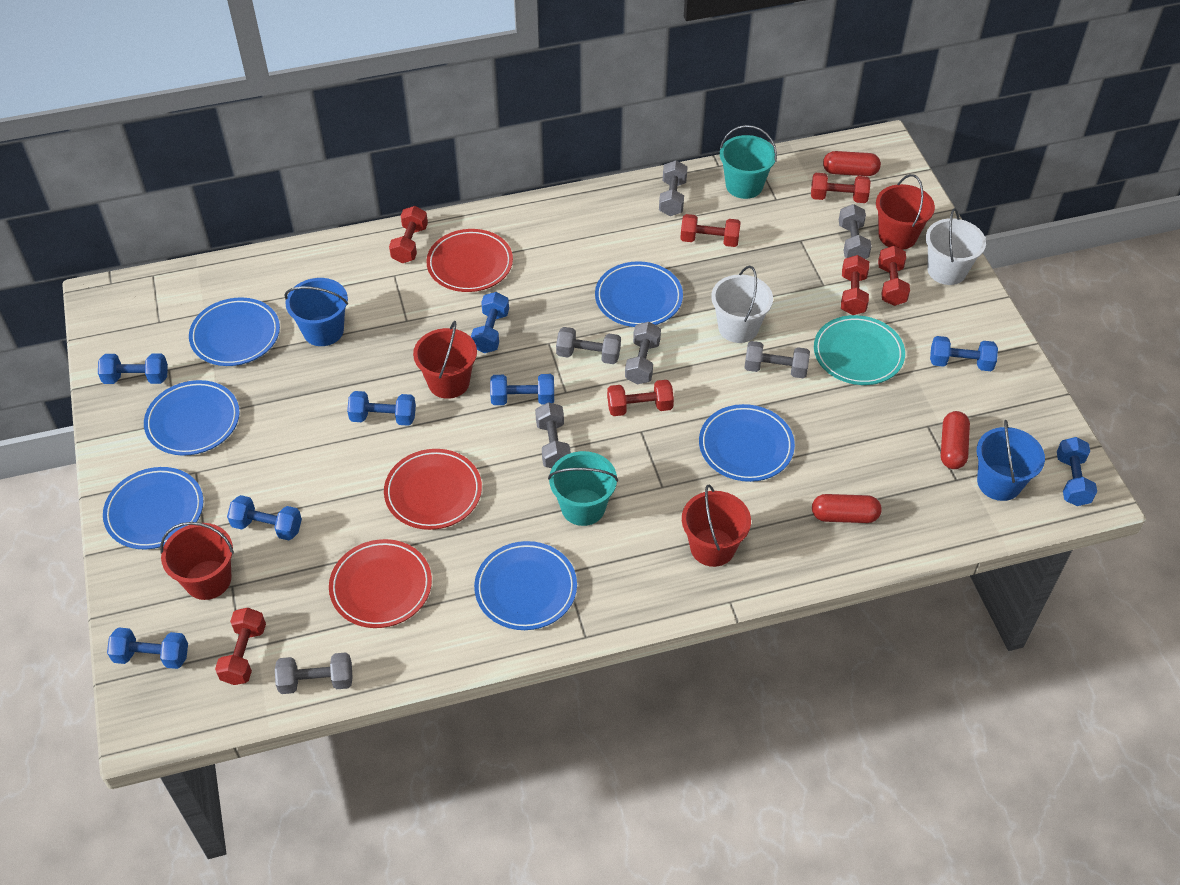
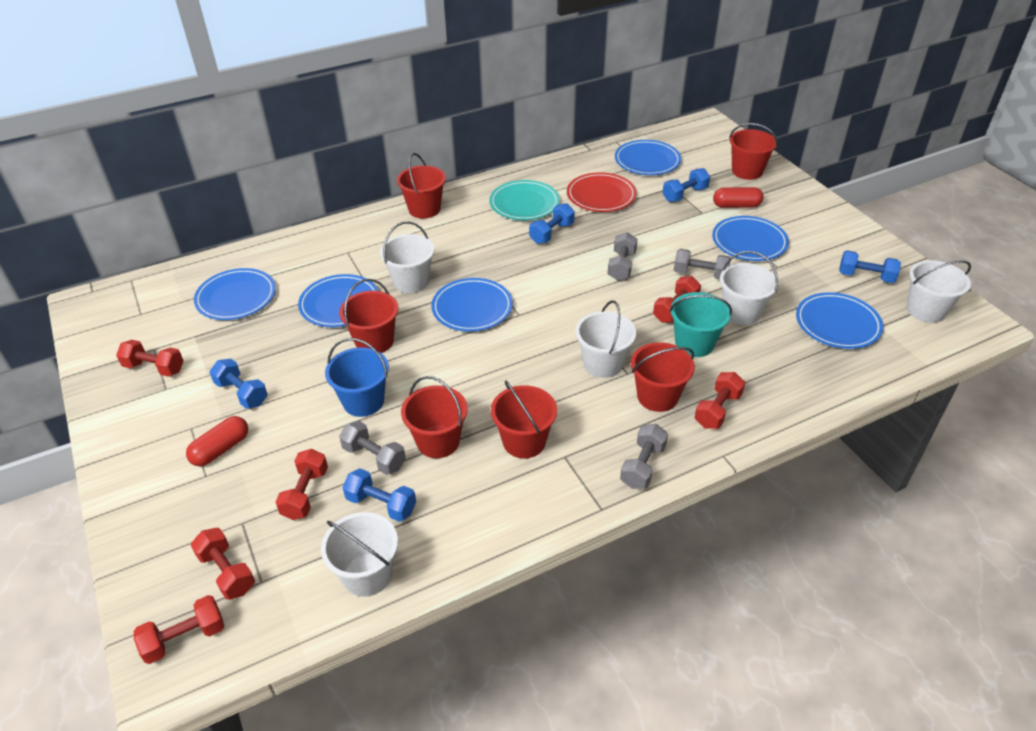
blue bucket: [285,278,348,346] [977,420,1045,501] = 2 -> [325,338,389,417] = 1
blue dumbbell: [98,354,168,384] [107,627,188,669] [227,495,302,540] [347,391,416,426] [471,292,509,353] [490,374,554,405] [930,336,998,371] [1057,437,1097,506] = 8 -> [210,359,268,409] [342,468,416,522] [529,203,575,244] [662,168,710,202] [839,250,901,283] = 5
grey dumbbell: [275,652,353,694] [535,402,571,468] [556,327,621,364] [625,322,661,385] [659,160,688,216] [744,341,810,378] [839,204,871,259] = 7 -> [339,421,406,475] [607,232,638,281] [620,424,668,489] [674,249,730,279] = 4
red bucket: [160,522,234,600] [413,321,477,399] [682,484,751,567] [876,174,935,250] = 4 -> [339,279,398,353] [397,153,446,219] [401,376,467,458] [491,380,557,458] [631,342,695,412] [729,123,778,180] = 6
red capsule: [812,494,882,523] [823,151,881,176] [941,411,970,469] = 3 -> [186,416,248,466] [713,187,764,208] = 2
red dumbbell: [215,608,266,685] [389,206,428,263] [607,380,674,416] [680,214,741,247] [811,173,871,203] [841,255,869,315] [878,246,910,306] = 7 -> [116,340,184,377] [134,595,224,664] [191,528,255,600] [275,449,328,520] [653,276,701,323] [695,372,745,429] = 6
red plate: [329,539,432,628] [384,449,482,530] [426,229,513,292] = 3 -> [567,172,637,212] = 1
turquoise bucket: [548,451,618,526] [720,125,777,199] = 2 -> [669,292,732,357] = 1
white bucket: [711,266,773,343] [926,208,986,285] = 2 -> [321,512,398,597] [380,222,434,293] [576,300,636,378] [720,251,778,325] [907,260,971,323] = 5

